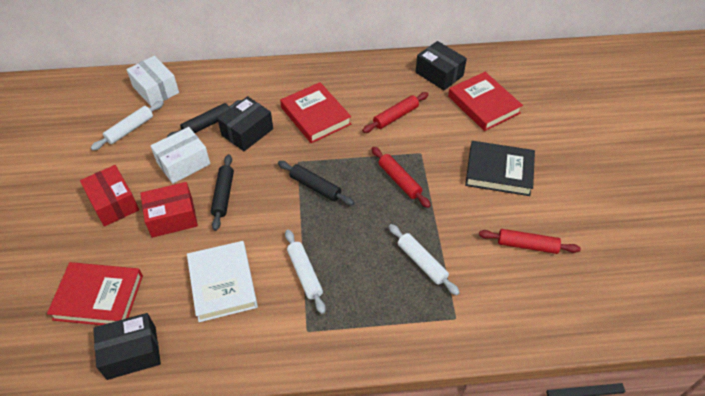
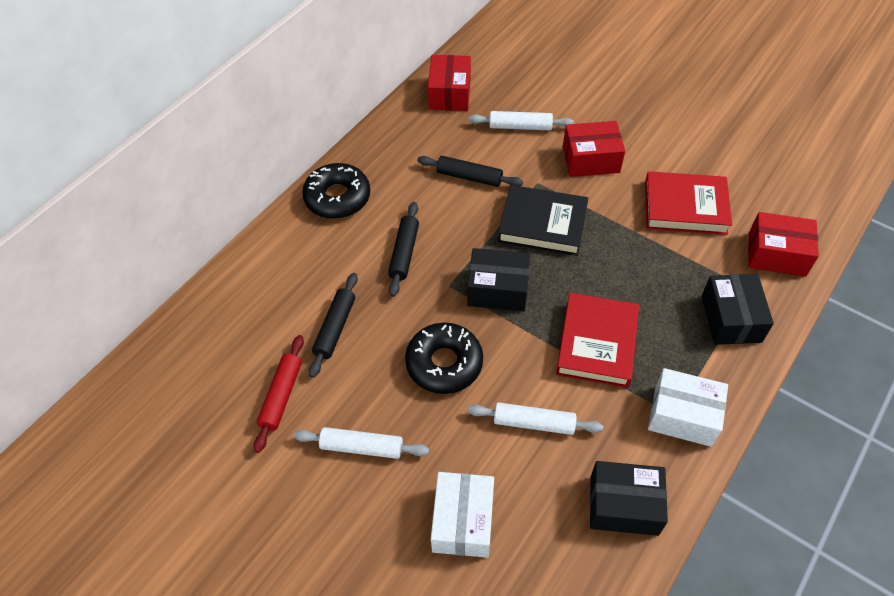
black donut: none = 0 -> [302,163,370,219] [405,323,483,394] = 2
red book: [47,262,143,325] [280,82,351,143] [448,72,523,131] = 3 -> [556,293,639,388] [645,171,732,235] = 2
red box: [80,165,139,227] [140,182,198,238] = 2 -> [428,55,471,111] [563,121,625,177] [748,212,819,277] = 3
red rolling pin: [362,92,429,133] [372,147,431,208] [479,229,581,254] = 3 -> [254,335,304,453] = 1
white book: [187,241,258,322] = 1 -> none = 0

